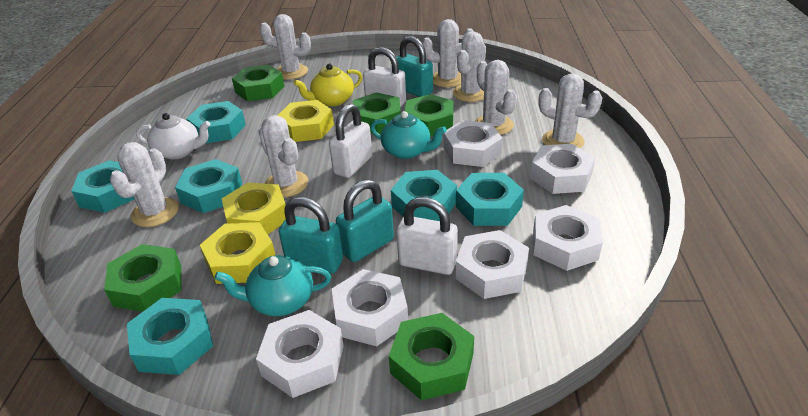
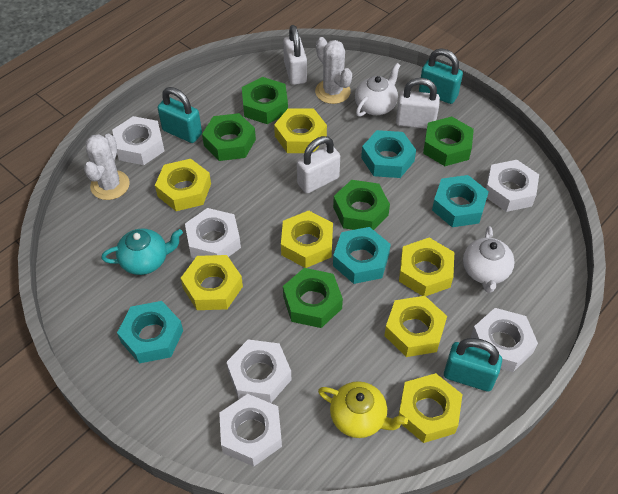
turquoise nut: [71,160,135,213] [127,298,213,375] [175,159,242,213] [186,101,246,144] [391,170,457,221] [456,173,524,226] = 6 -> [117,301,183,363] [333,227,391,284] [361,130,416,178] [432,175,489,227] = 4
turquoise teapot: [214,255,331,316] [371,111,447,159] = 2 -> [101,228,183,275] = 1
white cactus: [110,142,179,227] [259,115,308,197] [260,14,311,80] [422,19,473,87] [453,31,486,102] [475,60,517,135] [538,74,602,148] = 7 -> [84,134,130,200] [315,37,352,104] = 2
white teapot: [136,113,210,160] = 1 -> [355,63,400,117] [463,226,515,293] = 2
yellow nut: [200,222,275,284] [222,182,286,235] [277,100,334,142] = 3 -> [155,159,211,211] [181,255,243,310] [274,108,327,153] [281,210,333,268] [384,296,447,357] [398,373,462,443] [399,238,454,296] = 7

